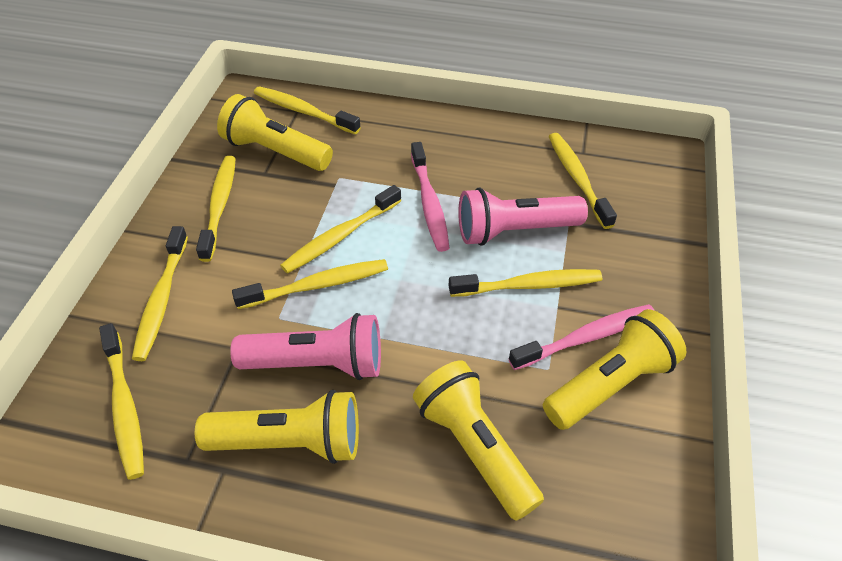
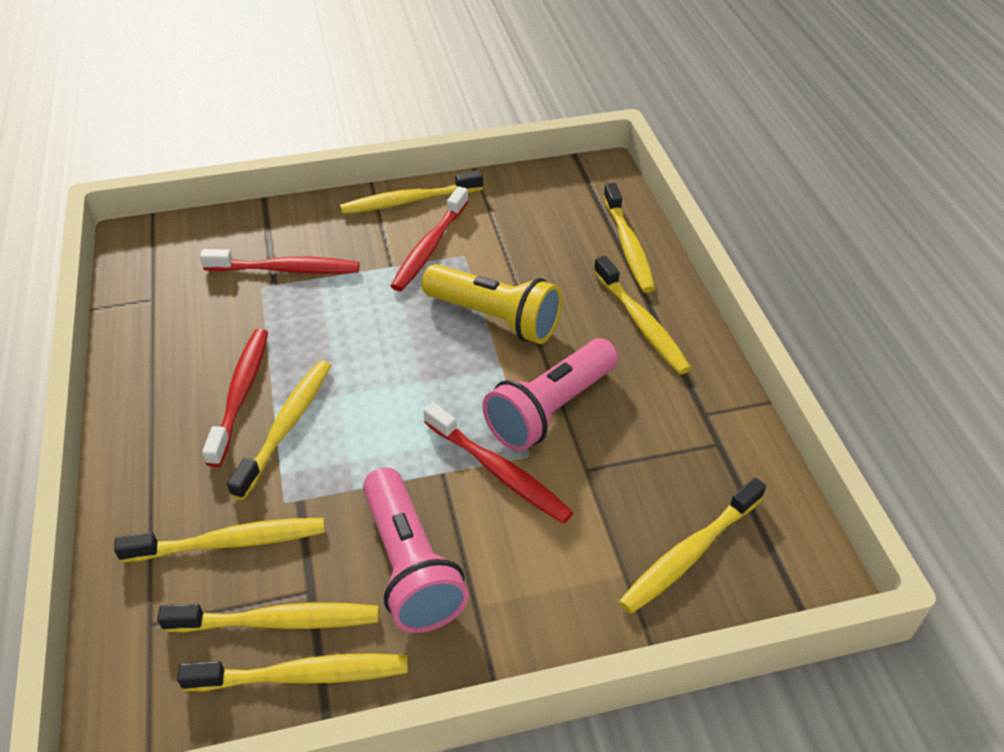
pink toothbrush: [411,142,449,252] [509,304,655,370] = 2 -> none = 0
red toothbrush: none = 0 -> [200,249,360,274] [202,329,268,467] [391,186,469,291] [424,403,574,524] = 4
yellow flashlight: [195,390,359,464] [217,94,333,171] [413,360,544,521] [543,309,687,430] = 4 -> [422,264,562,344] = 1

